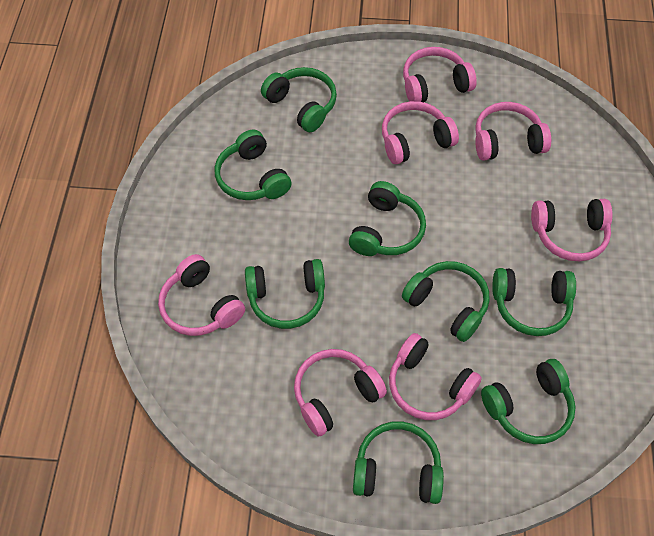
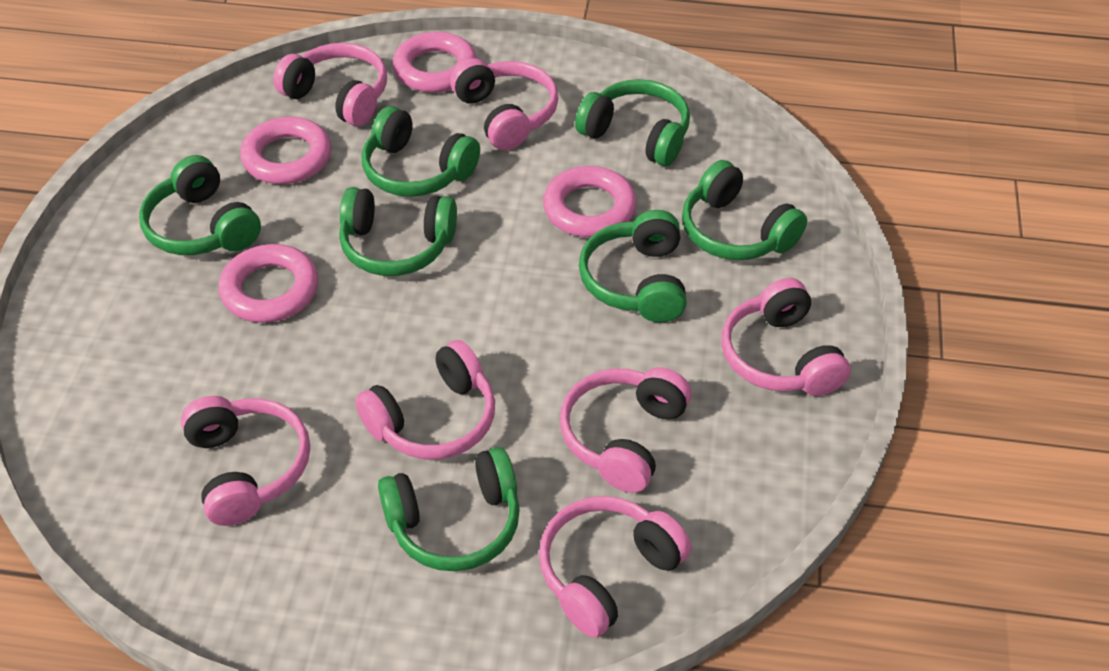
green headphones: [214,129,292,200] [245,259,325,329] [261,67,337,132] [349,181,426,256] [353,421,444,504] [402,261,490,342] [481,359,576,444] [492,268,576,336] = 8 -> [139,155,261,255] [339,187,457,276] [362,106,480,197] [378,447,520,571] [575,79,690,166] [579,210,687,322] [682,160,807,260] = 7
pink ring: none = 0 -> [219,244,318,323] [240,117,331,184] [392,32,477,93] [543,166,637,237] = 4

